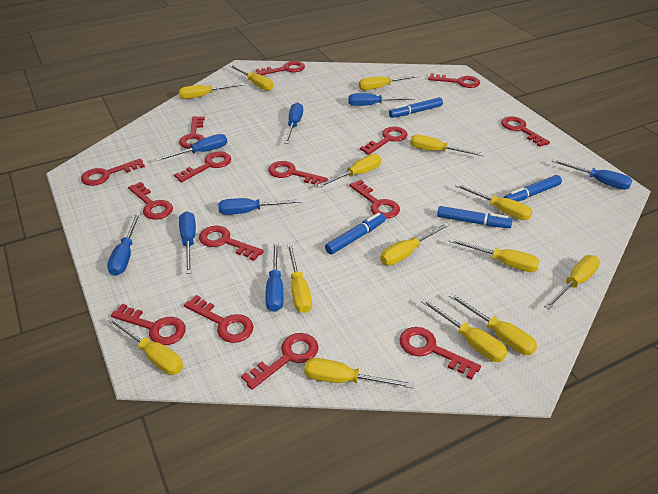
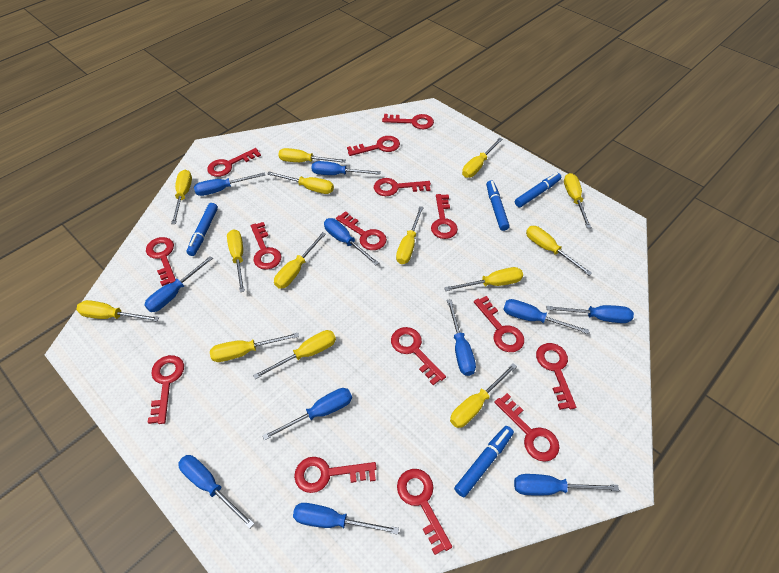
blue screwdriver: [107,213,141,276] [155,134,227,161] [179,211,196,274] [218,198,302,215] [265,242,284,312] [284,102,303,144] [348,93,415,106] [552,159,632,190] = 8 -> [144,256,213,312] [178,455,254,529] [194,172,265,196] [262,388,352,441] [293,503,399,535] [311,161,381,175] [324,218,379,265] [447,299,476,376] [503,299,589,334] [514,474,619,496] [546,305,634,323] = 11

